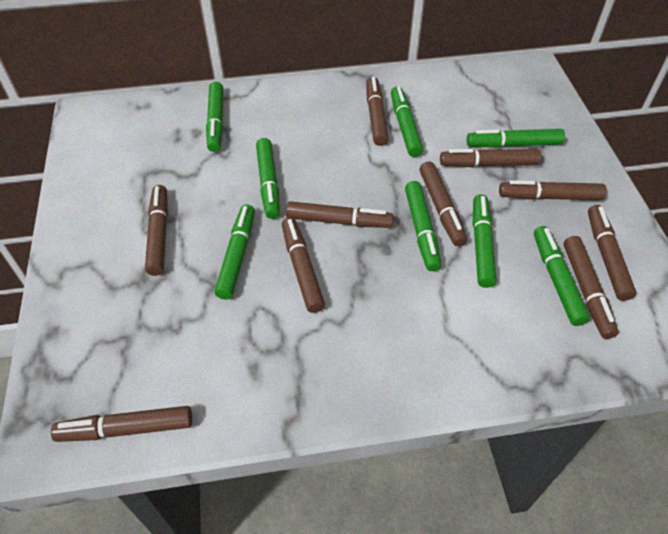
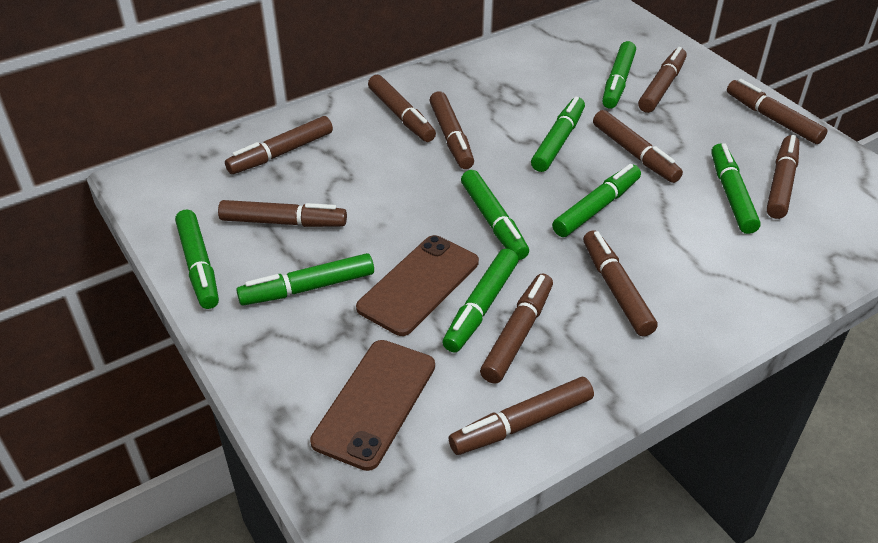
brown marker: [51,406,192,442] [145,185,168,276] [282,217,325,313] [286,201,393,228] [366,77,389,146] [419,162,467,246] [440,149,541,167] [499,180,607,200] [563,236,619,339] [588,205,637,301] = 10 -> [218,200,347,227] [225,116,333,174] [368,75,436,142] [429,91,474,169] [449,377,594,455] [480,273,553,384] [583,230,658,336] [593,110,683,183] [638,47,687,113] [727,79,827,144] [766,135,800,219] = 11
brown phone: none = 0 -> [310,340,435,471] [356,235,479,336] = 2

